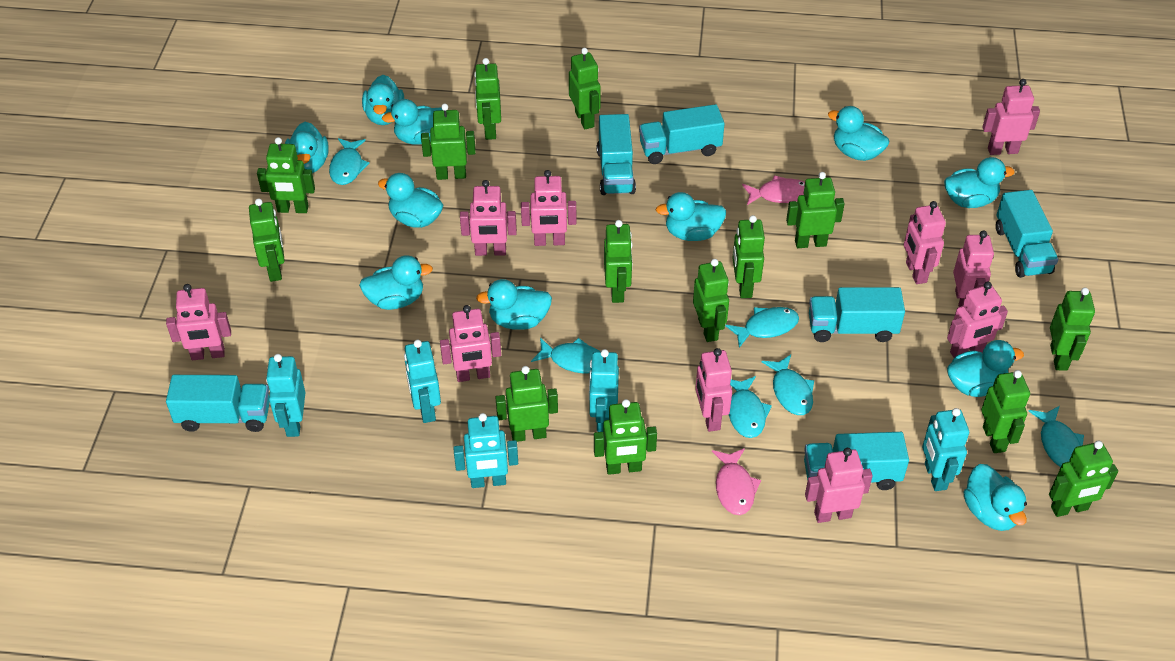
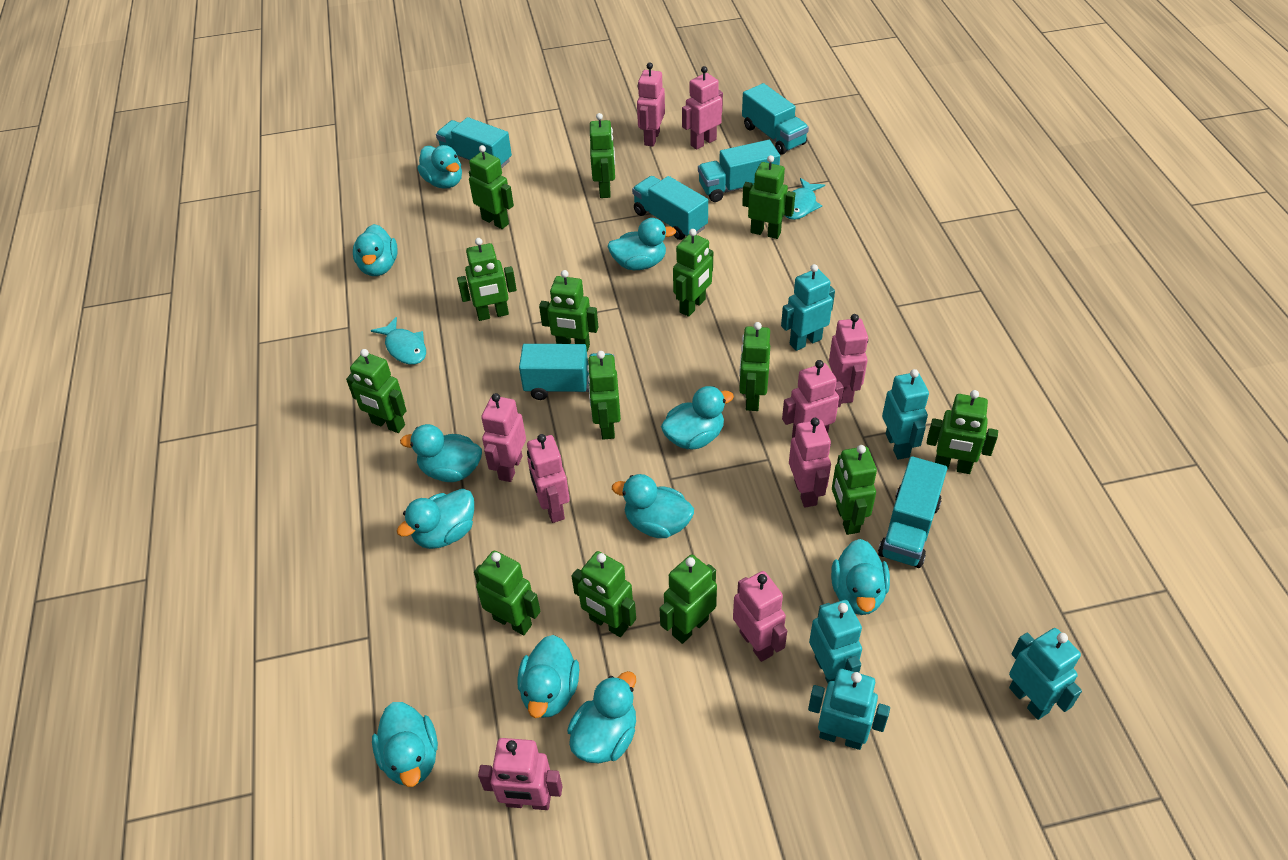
pink fish: [712,448,761,515] [742,175,805,205] = 2 -> none = 0
pink robot: [166,284,231,360] [440,305,501,382] [460,180,517,256] [521,170,576,246] [695,348,732,432] [805,448,873,523] [904,201,946,284] [947,282,1008,358] [953,231,994,307] [982,79,1040,155] = 10 -> [478,738,563,810] [481,393,526,482] [527,434,570,523] [637,63,665,146] [682,66,723,150] [733,571,787,662] [782,360,844,438] [789,418,831,507] [829,314,868,404] = 9
turquoise fish: [329,138,370,185] [531,338,601,373] [725,307,799,348] [729,376,772,438] [762,355,814,415] [1029,406,1084,467] = 6 -> [371,317,426,365] [784,178,825,220] = 2

